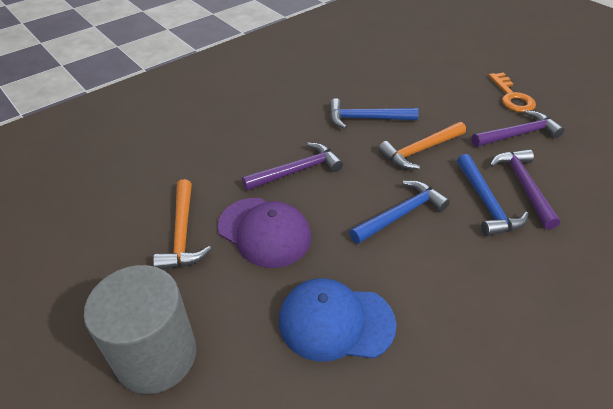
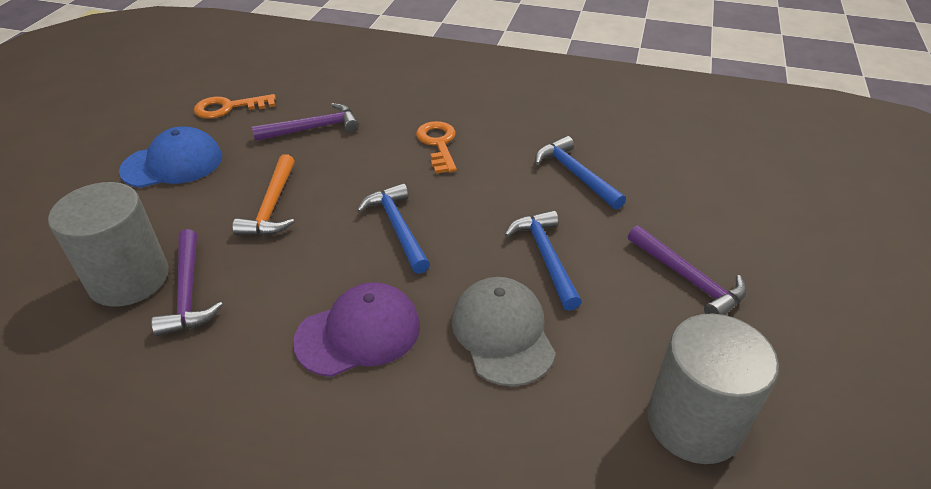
grey cap: none = 0 -> [452,277,556,386] = 1
grey cylinder: [84,265,197,394] = 1 -> [48,182,169,307] [647,314,779,464] = 2
orange hammer: [153,179,211,269] [378,122,466,169] = 2 -> [232,154,295,236] = 1
orange key: [488,73,536,112] = 1 -> [194,94,276,119] [416,121,457,174] = 2

